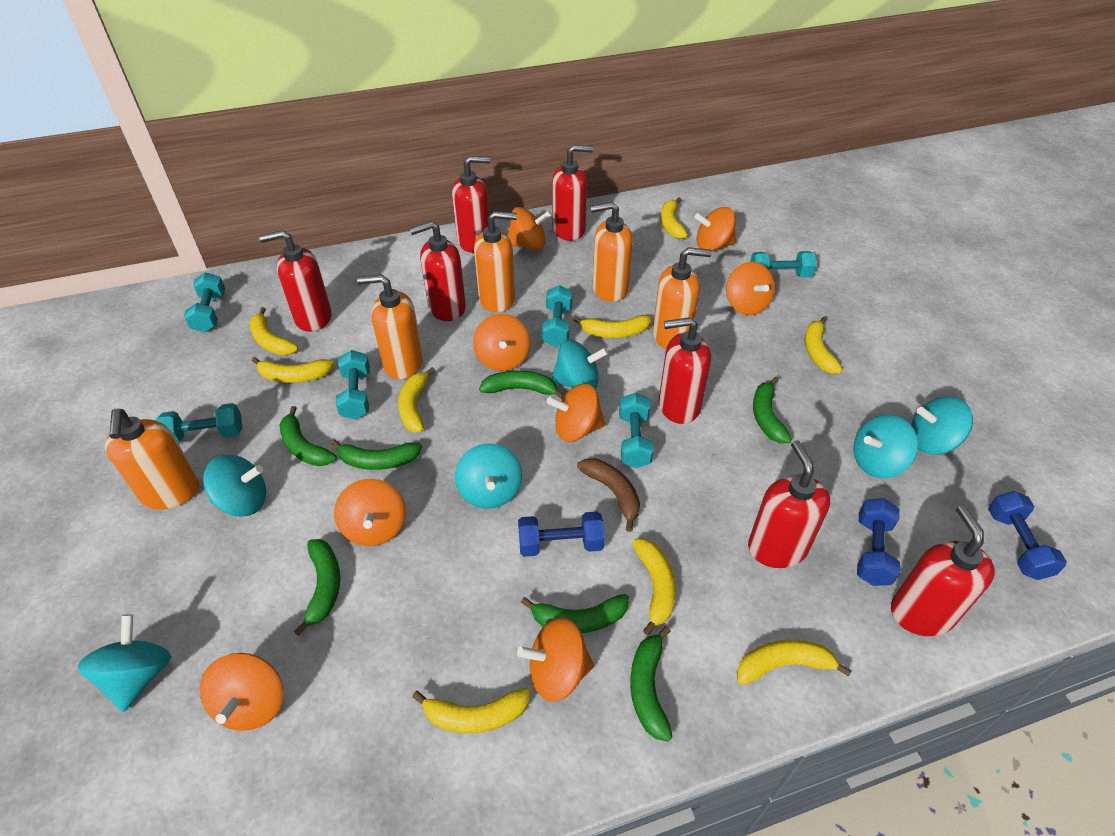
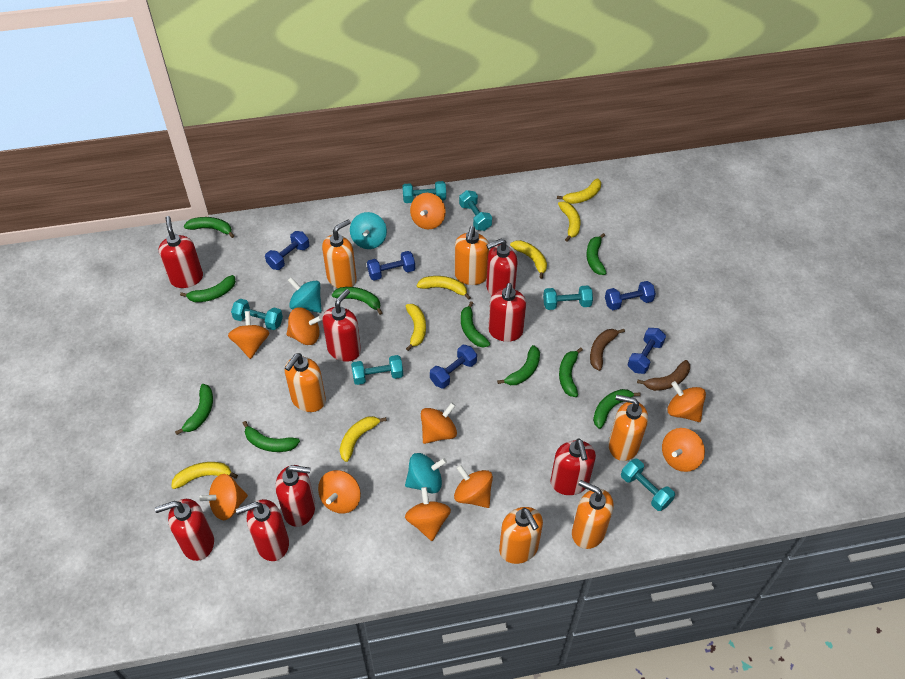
blue dumbbell: [518,511,605,557] [857,498,900,586] [988,491,1067,580] = 3 -> [265,231,310,270] [367,251,415,280] [430,345,477,388] [605,281,656,310] [628,328,666,374] = 5
brown banana: [577,458,640,532] = 1 -> [590,329,625,371] [637,360,690,391] = 2
green banana: [279,406,337,466] [294,539,340,636] [331,440,422,470] [479,371,565,399] [521,594,629,633] [630,626,673,742] [753,377,792,443] = 7 -> [175,384,213,435] [180,275,236,302] [184,217,234,238] [243,421,300,452] [332,287,382,315] [461,302,490,348] [497,345,540,385] [559,348,583,397] [586,233,606,275] [593,389,641,429] = 10
orange soap dispenser: [105,409,200,509] [357,274,423,379] [474,211,517,312] [590,202,633,302] [653,247,712,349] = 5 -> [285,353,326,412] [322,220,357,288] [454,226,489,285] [499,507,543,564] [572,480,614,549] [609,395,648,461] = 6
orange spinning top: [200,653,283,731] [334,479,406,546] [473,314,530,371] [508,207,552,250] [517,617,594,702] [546,383,605,442] [694,207,736,251] [726,262,775,315] = 8 -> [199,474,248,520] [228,311,269,359] [287,307,323,345] [318,470,361,514] [405,487,451,541] [410,193,446,230] [421,402,457,444] [454,465,493,508] [662,428,705,472] [667,381,706,422] = 10
red soap dispenser: [259,230,332,332] [409,221,466,321] [452,156,490,253] [552,145,593,241] [659,317,711,424] [748,440,830,568] [891,505,995,636] = 7 -> [155,499,214,561] [159,216,203,288] [236,499,289,561] [275,465,315,527] [322,289,361,362] [486,238,517,296] [488,283,526,342] [550,439,596,495] = 8
turquoise spinning top: [78,614,171,712] [203,455,266,517] [455,443,522,509] [551,339,608,389] [853,415,918,478] [911,397,973,454] = 6 -> [288,277,322,313] [350,212,387,249] [405,453,447,494] = 3
yellow banana: [250,307,298,355] [252,357,334,383] [398,367,435,432] [412,687,531,733] [573,315,651,338] [632,539,676,635] [660,197,688,239] [737,639,852,685] [804,316,843,374] = 9 -> [171,462,238,489] [340,416,387,462] [406,304,426,351] [417,276,471,300] [510,240,547,279] [557,178,601,204] [558,202,581,241] = 7

